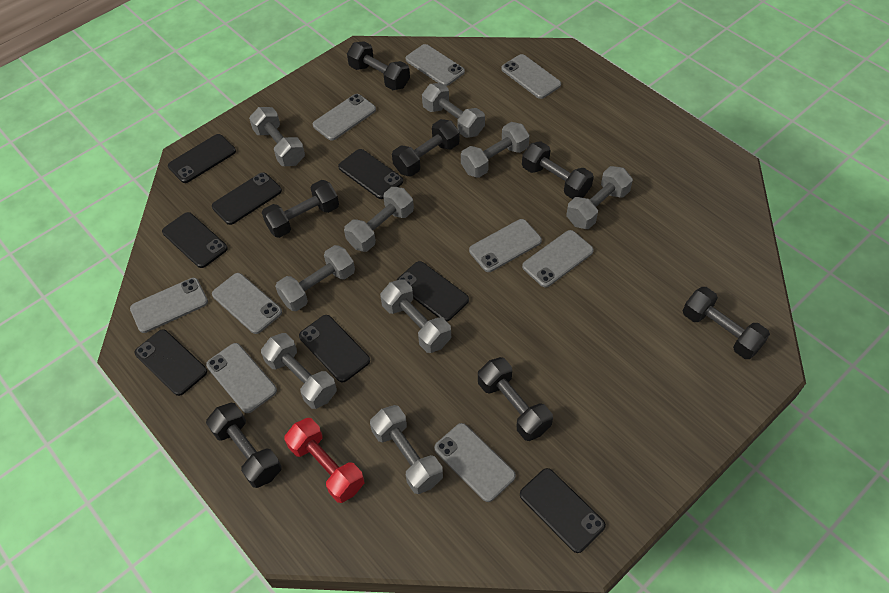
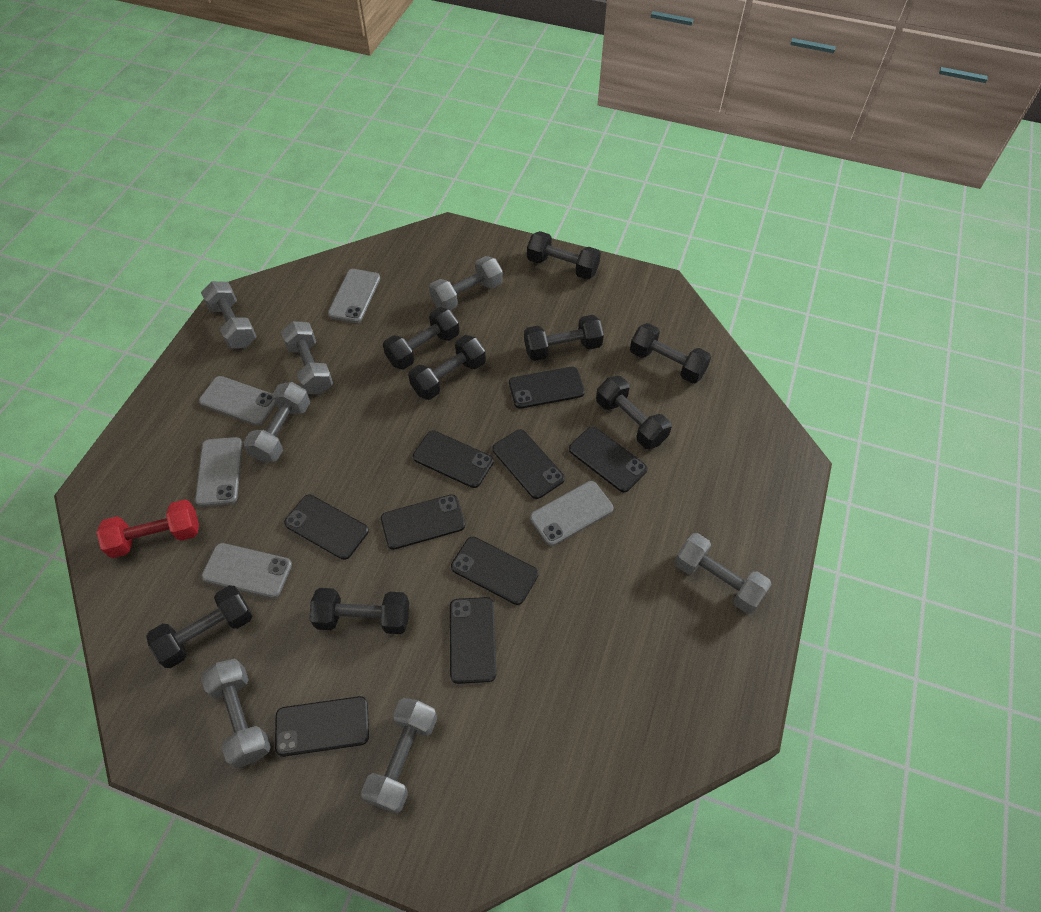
black dumbbell: [206,403,282,488] [262,180,339,238] [347,41,410,90] [392,119,460,177] [478,357,553,441] [522,141,594,199] [683,287,770,359] = 7 -> [146,585,253,668] [309,588,409,634] [383,307,460,370] [408,335,486,400] [524,315,604,361] [527,231,601,279] [596,376,672,449] [630,323,711,384] = 8
black phone: [135,329,207,396] [162,212,228,268] [168,134,236,183] [212,172,282,225] [299,315,370,382] [338,149,403,199] [396,261,469,321] [520,468,606,553] = 8 -> [275,696,369,757] [284,495,369,560] [381,494,465,550] [413,430,494,488] [450,597,496,684] [451,537,539,605] [493,429,565,499] [509,367,585,409] [569,427,647,492] = 9
grey dumbbell: [249,107,305,166] [261,333,337,409] [275,245,355,311] [344,187,414,252] [370,405,443,494] [380,279,451,353] [422,83,485,138] [461,122,530,178] [566,166,633,229] = 9 -> [201,281,257,349] [201,659,271,768] [243,382,310,463] [281,321,333,394] [361,698,437,814] [429,256,503,310] [674,533,772,614] = 7
grey phone: [130,278,208,333] [206,343,277,413] [212,273,282,334] [313,94,376,141] [406,44,465,86] [434,423,516,502] [469,219,542,272] [501,54,561,99] [522,230,594,287] = 9 -> [195,437,243,507] [199,376,276,425] [201,543,292,598] [328,269,380,323] [530,481,613,546] = 5

